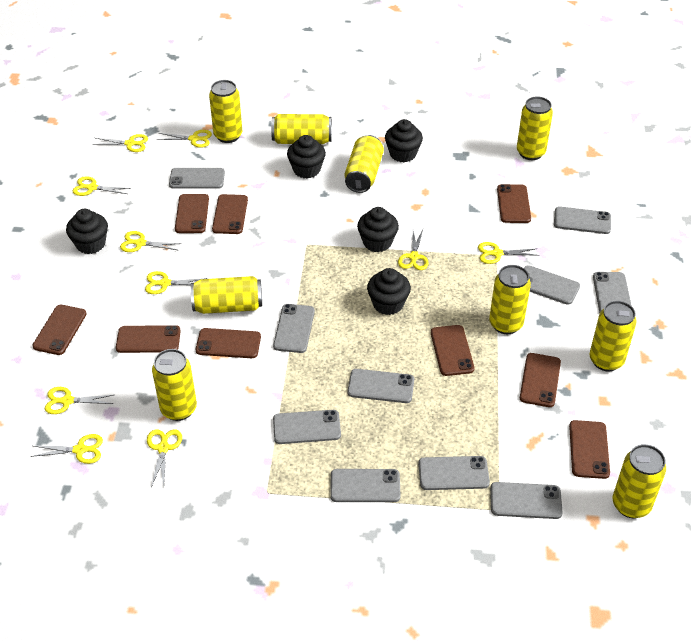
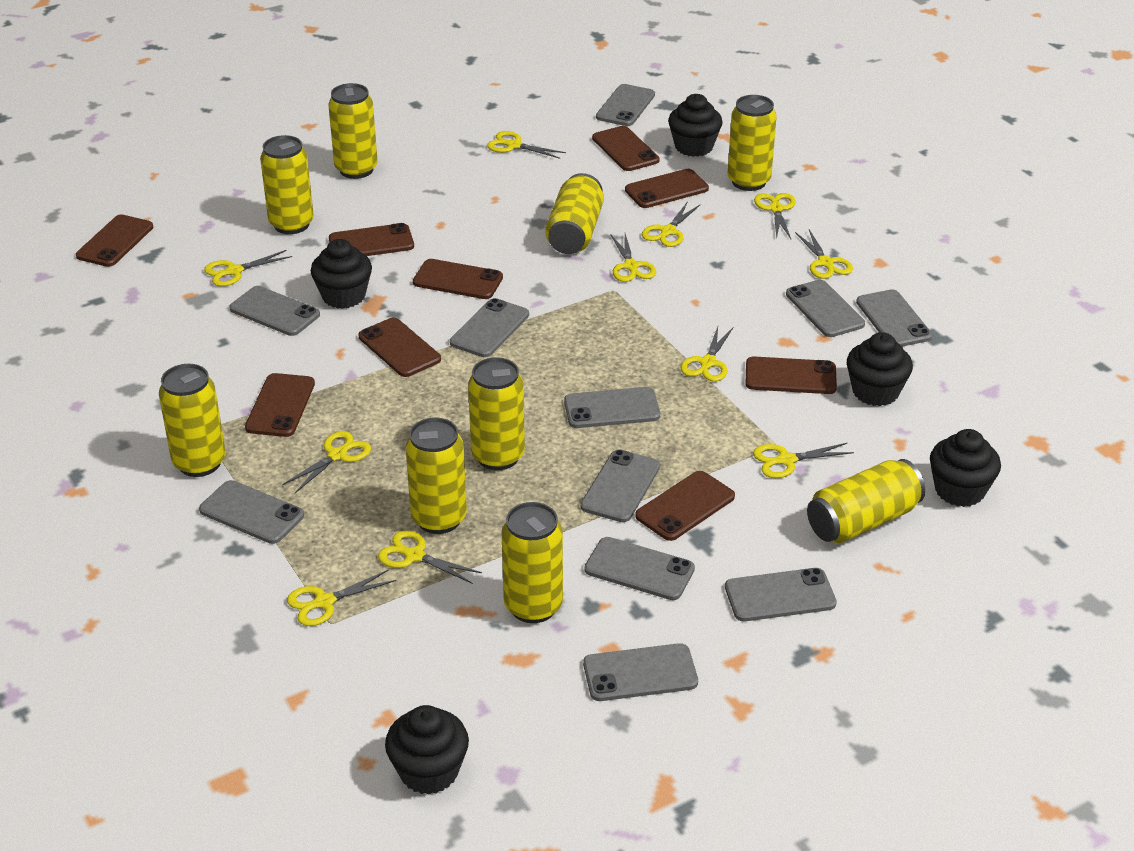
grey phone: [169,168,225,189] [273,304,315,353] [273,410,341,444] [330,469,401,502] [348,369,414,403] [418,456,490,490] [490,482,563,519] [524,265,580,305] [554,206,611,234] [593,272,632,313] = 10 -> [199,480,304,544] [229,286,320,336] [450,298,529,357] [564,387,660,428] [581,449,660,522] [583,643,698,701] [584,537,695,600] [596,84,655,126] [725,568,837,621] [786,280,865,337] [856,289,932,347] = 11
yellow scissors: [30,434,103,464] [45,387,113,414] [73,176,131,196] [93,134,148,152] [120,231,181,252] [145,271,208,294] [147,430,182,487] [157,130,212,147] [398,230,429,270] [478,242,539,264] = 10 -> [204,250,292,286] [282,431,371,493] [287,569,396,626] [378,530,482,584] [487,131,566,159] [610,234,656,282] [642,201,701,247] [681,327,734,382] [753,442,854,478] [754,193,796,239] [795,230,853,279] = 11

